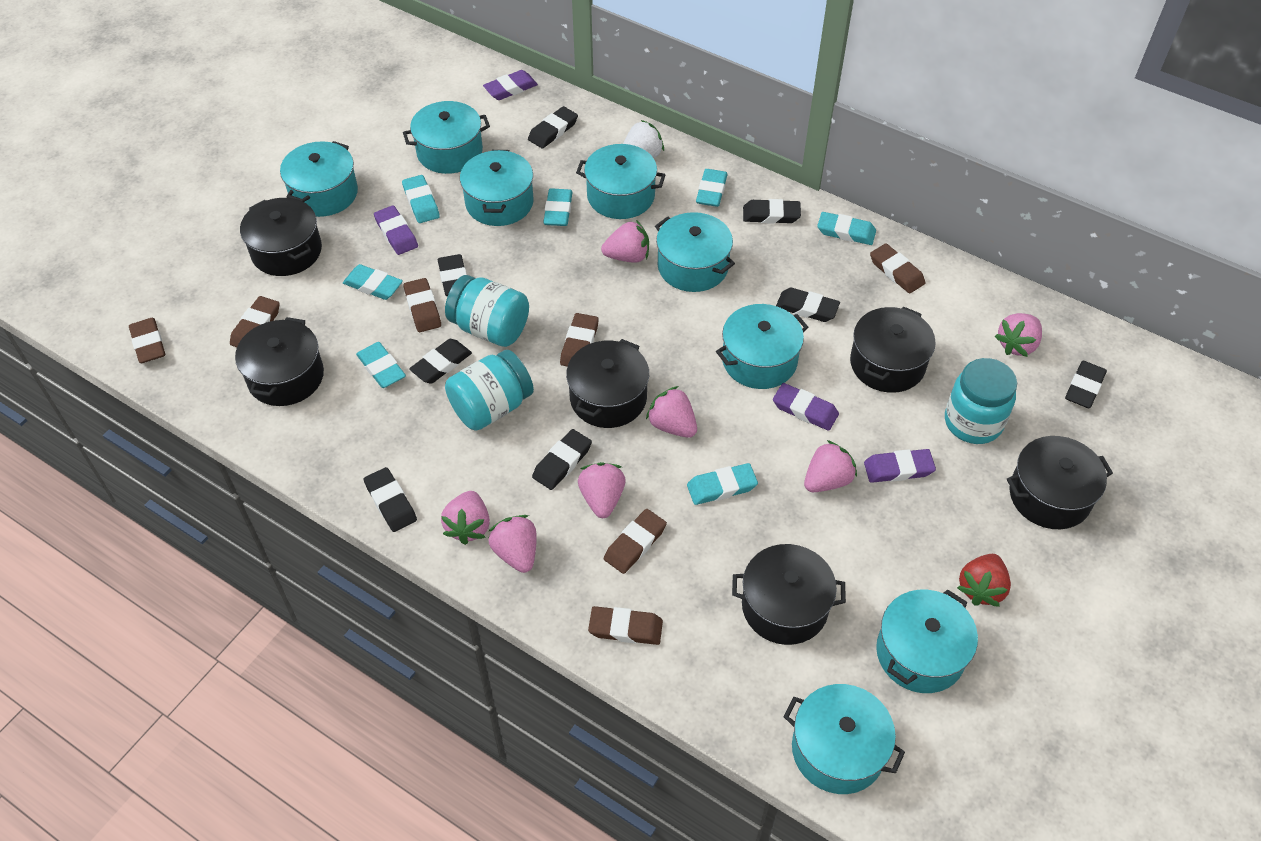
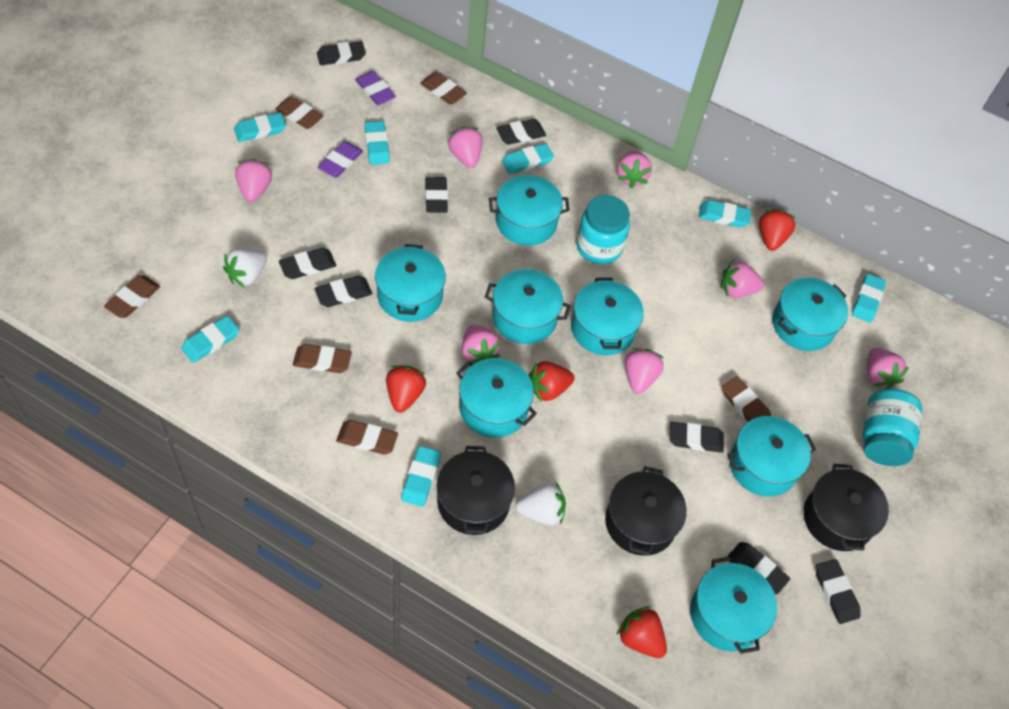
black pot: [235,317,324,406] [240,198,322,276] [566,339,649,428] [732,544,846,645] [850,307,936,393] [1007,436,1113,529] = 6 -> [436,446,515,535] [605,466,687,556] [804,464,889,551] = 3
brown eraser: [129,318,165,363] [230,296,280,347] [403,278,441,332] [560,313,599,367] [588,606,663,645] [604,509,667,574] [870,243,925,294] = 7 -> [104,275,160,318] [275,96,324,129] [293,344,352,373] [336,420,398,455] [420,72,467,105] [722,376,771,422] = 6
purple eraser: [374,205,418,255] [483,70,538,100] [773,383,839,431] [864,449,936,483] = 4 -> [317,141,363,178] [355,71,396,105] = 2
red strawberry: [957,554,1011,607] = 1 -> [386,365,426,413] [529,361,575,402] [617,606,667,658] [759,209,796,251] = 4
turquoise jar: [445,275,529,347] [445,350,534,431] [945,358,1017,444] = 3 -> [576,195,630,264] [863,389,922,466] = 2
white strawberry: [623,120,664,158] = 1 -> [223,248,267,287] [516,481,566,525] = 2

